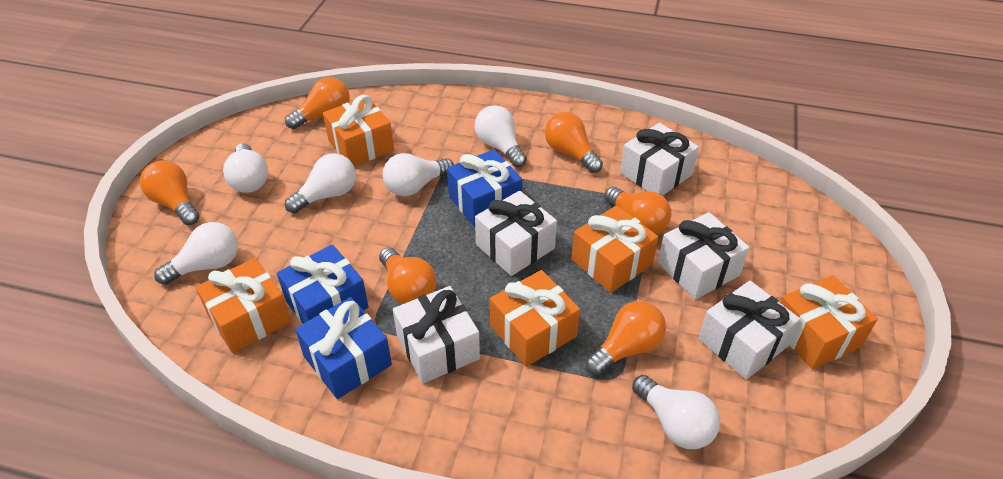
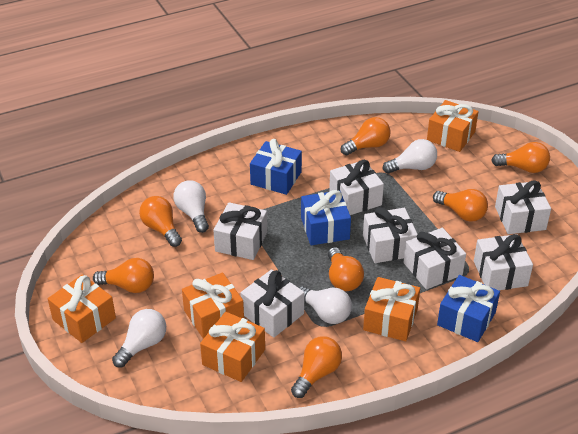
orange light bulb: [140,160,199,225] [285,77,350,129] [379,247,437,304] [545,112,603,173] [586,301,666,375] [605,187,672,235] = 6 -> [93,258,154,293] [139,196,182,247] [291,336,342,398] [328,247,364,291] [340,117,391,155] [433,189,488,222] [491,142,550,173] = 7
white gift: [393,286,480,383] [475,191,557,276] [620,123,699,196] [658,212,750,299] [698,281,801,379] = 5 -> [213,202,267,260] [241,269,305,338] [329,160,384,215] [363,207,417,263] [404,228,466,290] [474,234,533,290] [495,180,551,234] = 7
white light bulb: [154,222,238,285] [223,143,268,193] [285,153,356,213] [383,153,454,196] [475,105,527,167] [632,375,720,449] = 6 -> [112,309,166,368] [173,181,209,233] [299,287,352,324] [383,139,437,174] = 4

